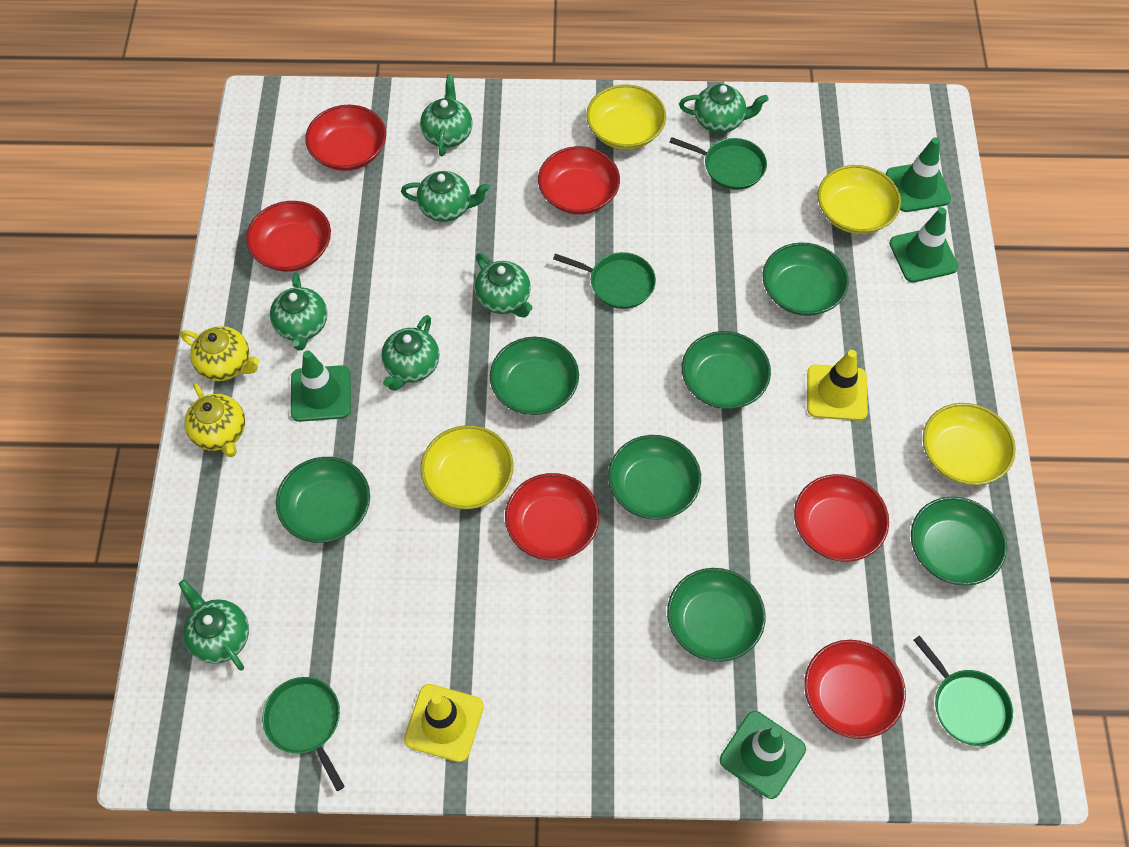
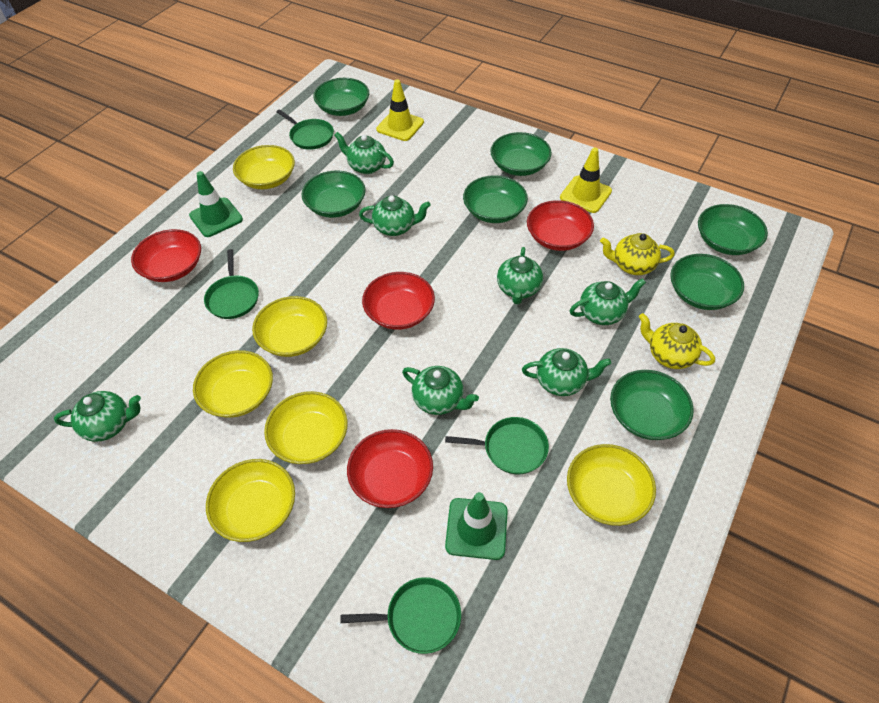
green traffic cone: [291,350,351,422] [720,711,806,799] [886,137,951,212] [889,208,958,283] = 4 -> [189,171,243,237] [445,492,508,560] = 2
red bowl: [246,201,331,272] [305,105,386,171] [505,473,599,560] [538,146,620,215] [794,474,889,562] [804,640,906,739] = 6 -> [131,229,201,282] [347,429,433,508] [362,272,435,330] [527,200,594,251] = 4
yellow bowl: [421,425,513,509] [586,84,666,150] [818,165,901,234] [923,403,1016,485] = 4 -> [193,350,273,418] [206,459,295,542] [233,145,295,189] [252,296,327,357] [264,391,348,464] [567,444,656,526] = 6

